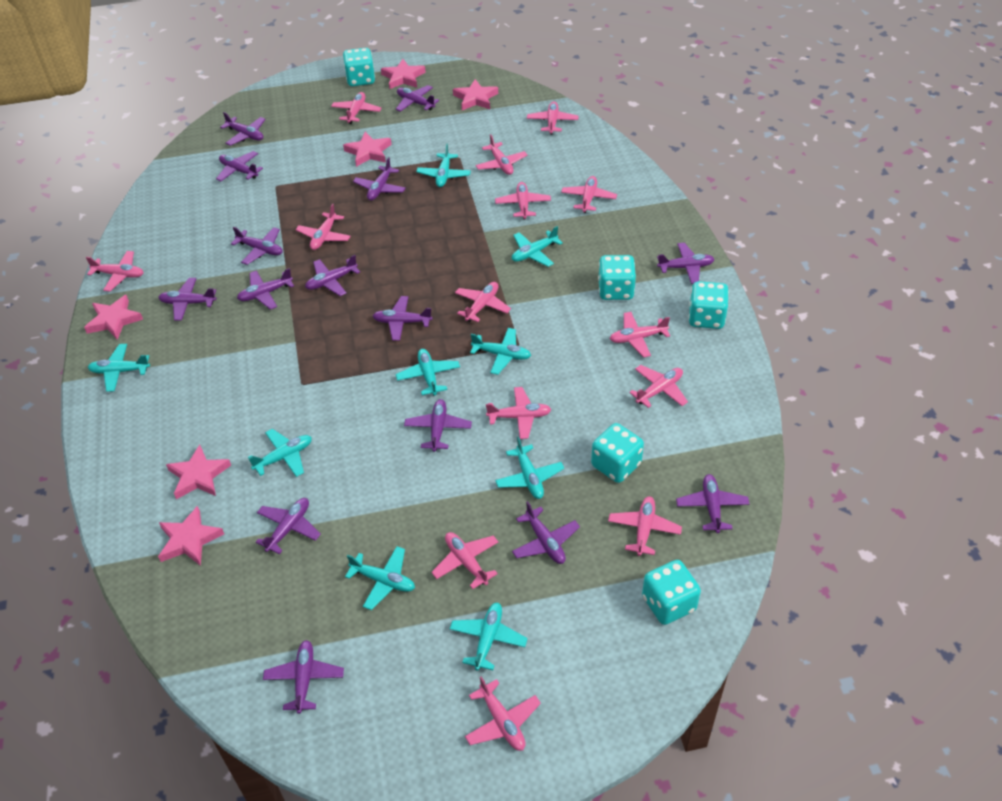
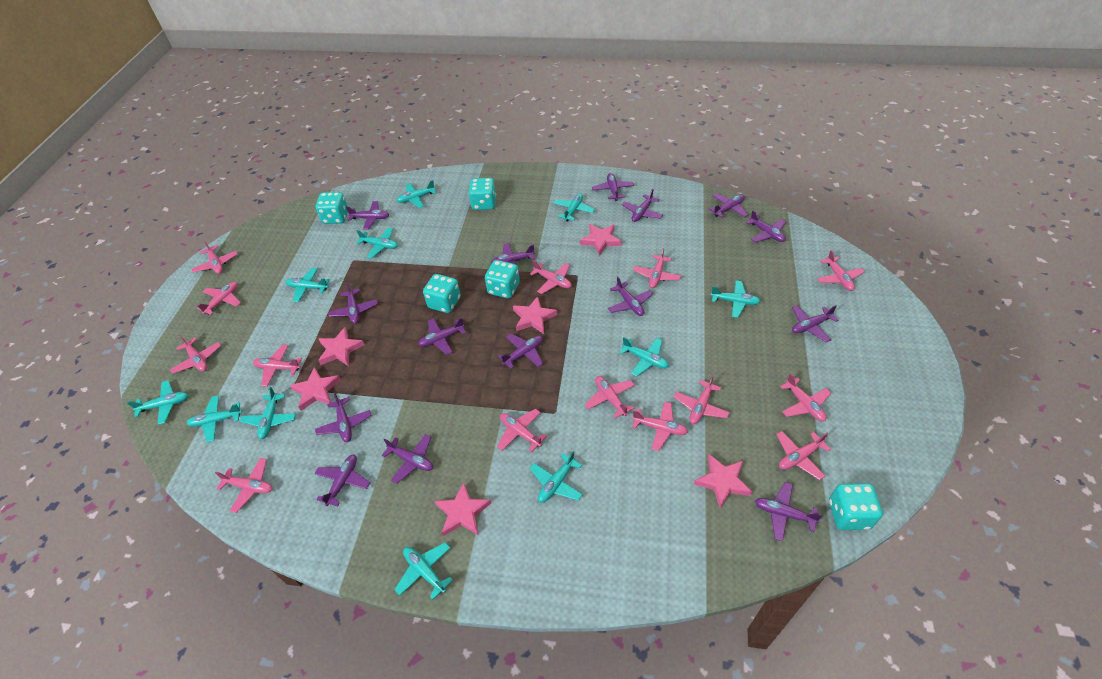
turquoise plane: [87,344,150,392] [248,429,312,477] [345,546,415,610] [396,349,460,396] [416,143,471,187] [450,603,528,671] [470,328,531,375] [495,437,564,499] [512,226,563,267] = 9 -> [127,380,188,425] [187,395,242,442] [240,387,296,439] [286,268,330,302] [356,228,398,258] [394,542,453,600] [397,180,436,208] [529,451,583,503] [553,193,595,222] [619,337,669,377] [711,280,761,318] = 11

